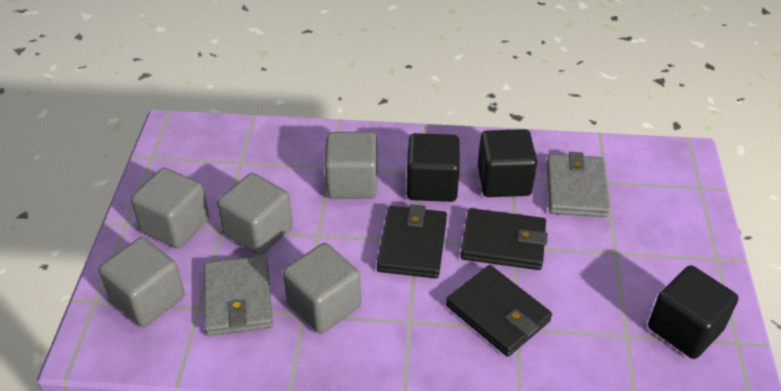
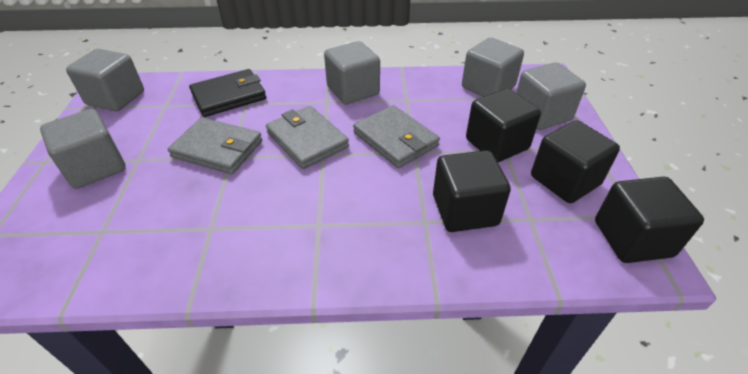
black cube: [407,133,460,202] [478,129,537,197] [648,265,738,359] = 3 -> [433,150,511,232] [466,88,541,162] [531,120,620,203] [595,177,704,263] = 4
black wallet: [377,204,447,278] [446,265,552,357] [461,208,548,270] = 3 -> [189,69,266,117] = 1
grey wallet: [204,256,273,336] [547,152,610,217] = 2 -> [168,117,262,174] [266,106,349,169] [353,105,440,168] = 3

